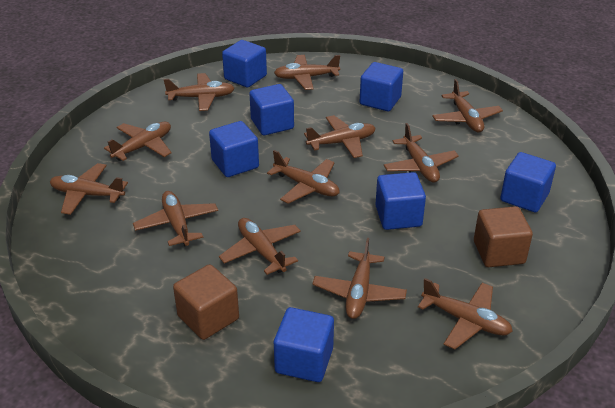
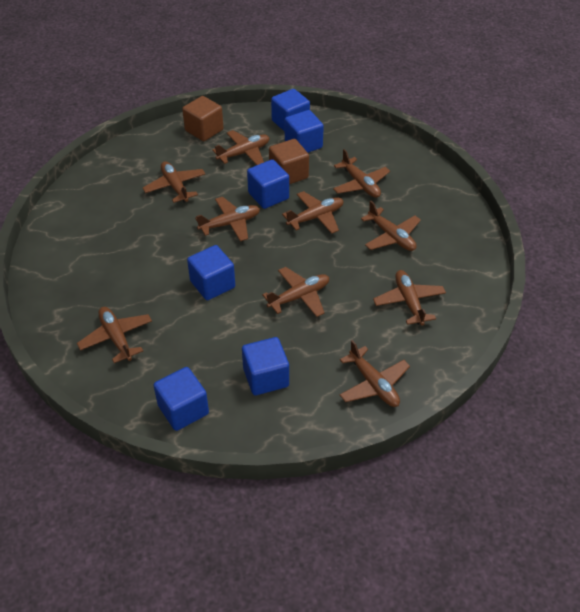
blue cube: [209,121,259,177] [222,40,267,88] [249,84,294,135] [274,307,334,382] [360,62,403,111] [375,172,426,230] [500,152,556,212] = 7 -> [153,367,209,431] [187,245,235,300] [242,337,289,395] [247,159,289,209] [271,89,310,132] [285,110,324,153] = 6
brown plane: [50,163,128,215] [104,122,172,161] [133,191,218,247] [164,73,235,111] [219,218,301,275] [267,150,339,204] [274,55,340,90] [304,115,376,158] [312,238,407,319] [383,123,459,183] [418,278,513,349] [432,79,503,132] = 12 -> [77,307,152,363] [143,161,205,203] [195,197,260,241] [212,130,270,165] [262,267,329,317] [282,191,344,234] [333,149,390,198] [340,340,410,407] [361,201,421,251] [373,270,446,326] = 10

